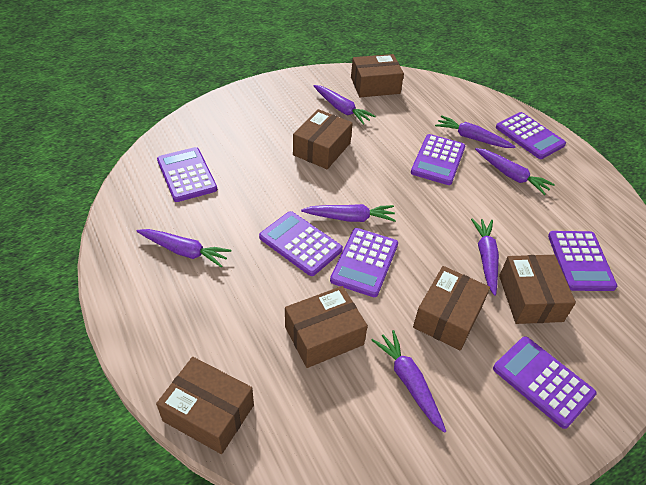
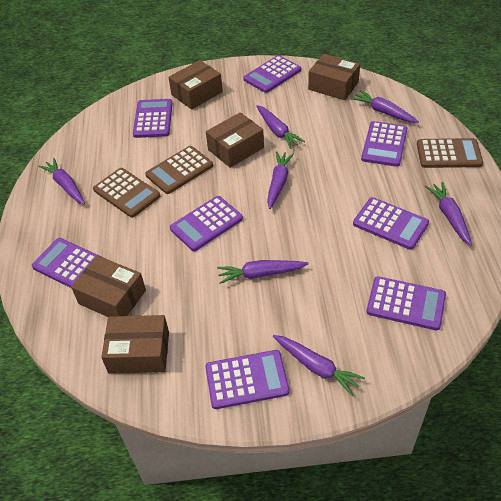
brown box: [156,357,254,454] [285,286,368,368] [293,109,353,169] [351,54,404,97] [413,266,490,350] [499,255,576,324] = 6 -> [71,256,146,317] [101,315,169,374] [168,60,223,109] [206,112,264,168] [308,54,360,100] = 5
brown calculator: none = 0 -> [93,168,160,218] [145,146,213,194] [417,138,483,168] = 3
purple calculator: [157,147,217,202] [259,211,343,276] [330,228,398,297] [411,134,465,185] [493,336,597,429] [496,112,566,159] [548,231,617,291] = 7 -> [32,238,106,288] [133,99,173,138] [170,196,243,251] [205,350,290,409] [243,55,301,93] [353,197,429,250] [361,121,407,167] [366,276,446,330] = 8

